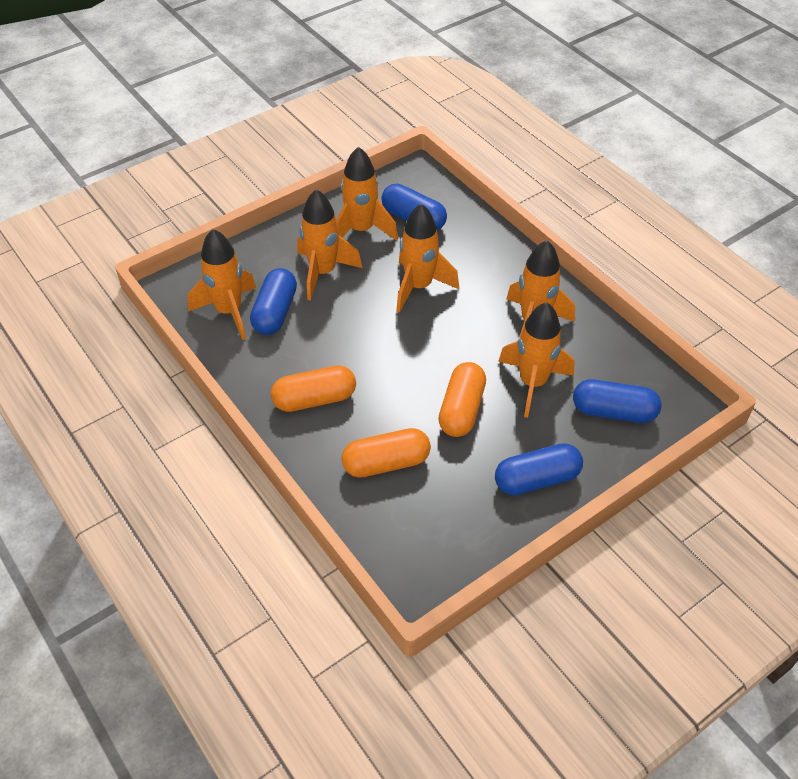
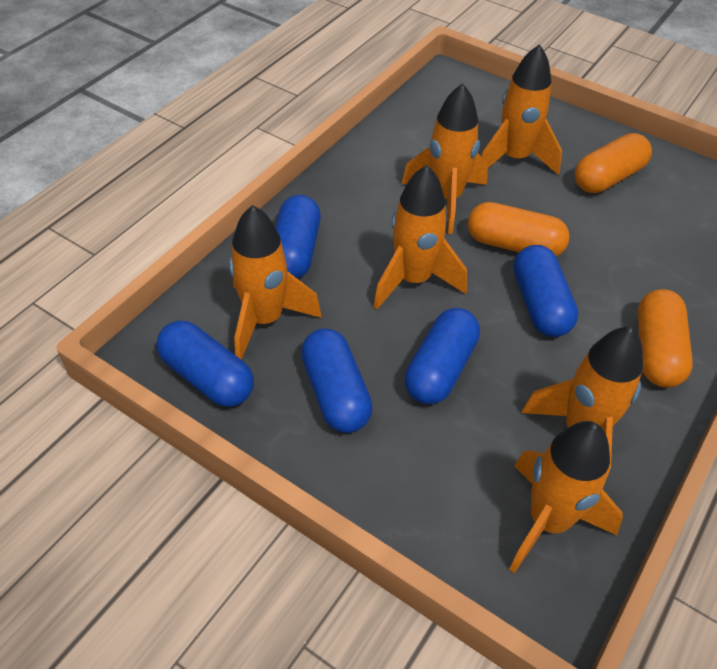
blue capsule: [250,268,297,335] [381,184,447,230] [495,443,583,495] [573,379,662,423] = 4 -> [156,321,254,407] [275,195,321,279] [301,328,373,433] [405,308,480,404] [514,245,578,337] = 5

